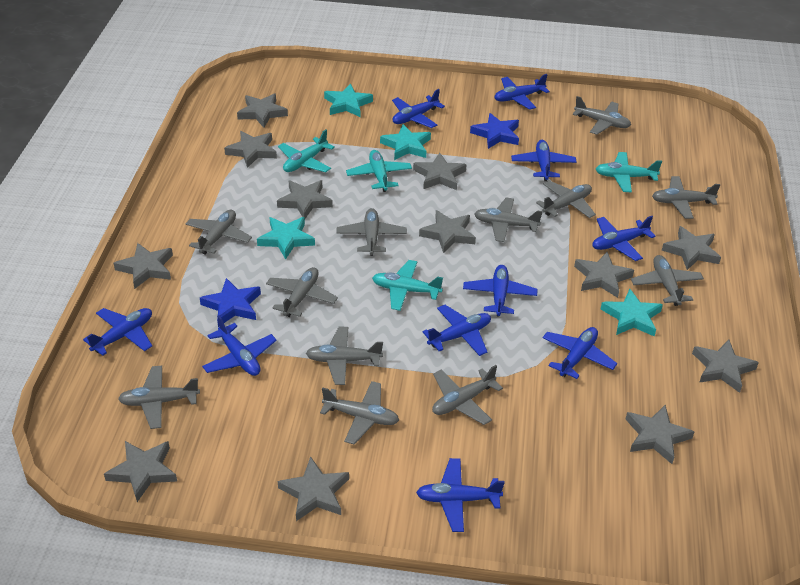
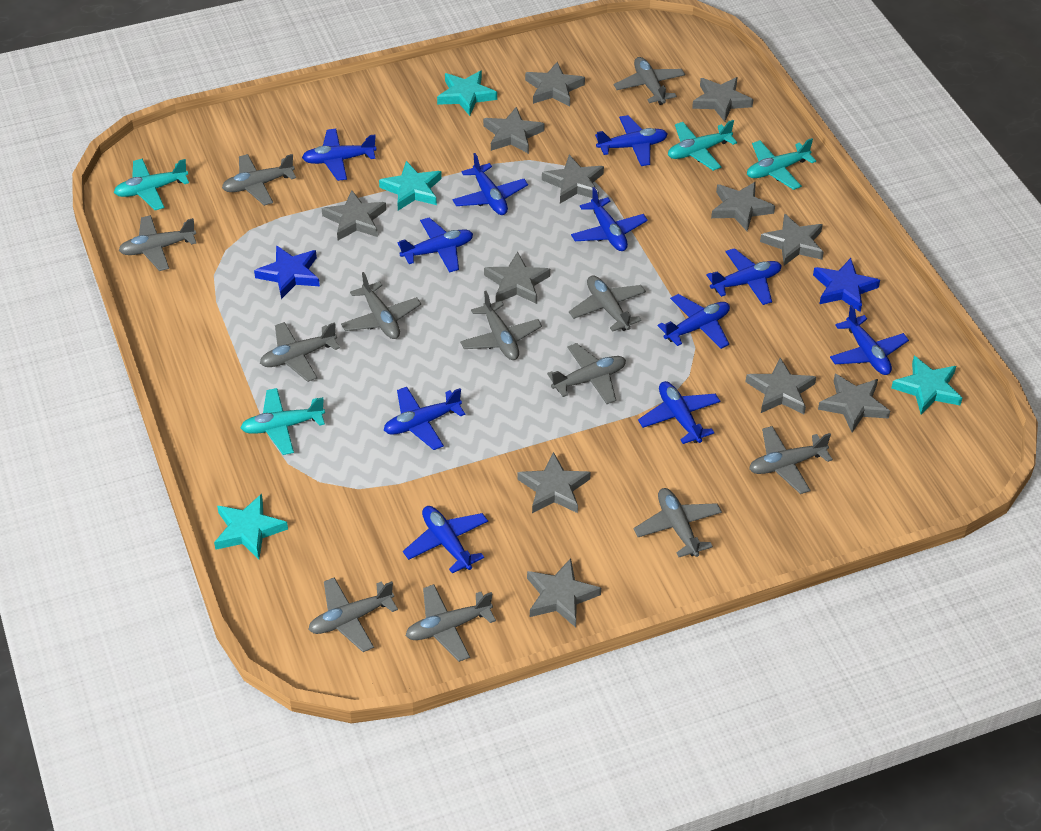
blue plane: [83,308,152,356] [202,315,277,376] [392,89,445,128] [416,458,505,532] [422,305,491,356] [463,265,537,317] [494,74,550,110] [511,140,576,181] [543,327,617,379] [592,216,656,261] = 10 -> [302,129,377,181] [384,387,465,450] [397,217,473,273] [403,506,488,574] [452,153,528,215] [571,187,648,251] [595,115,668,166] [638,381,721,444] [658,294,730,349] [706,248,782,305] [830,305,909,375] = 11

